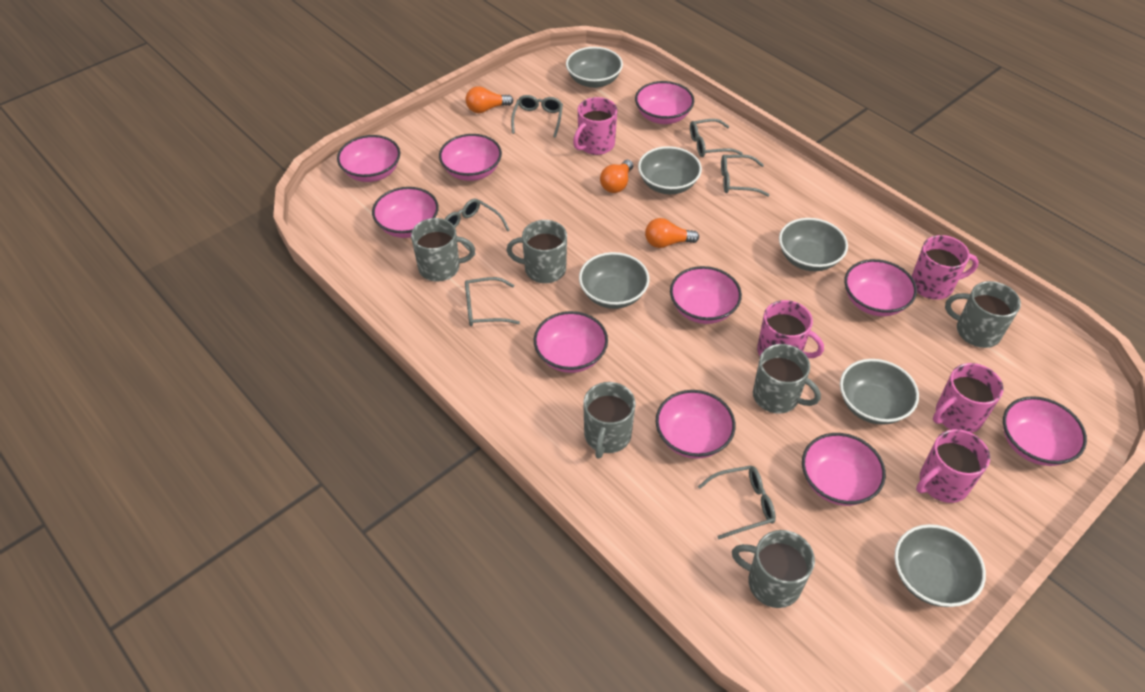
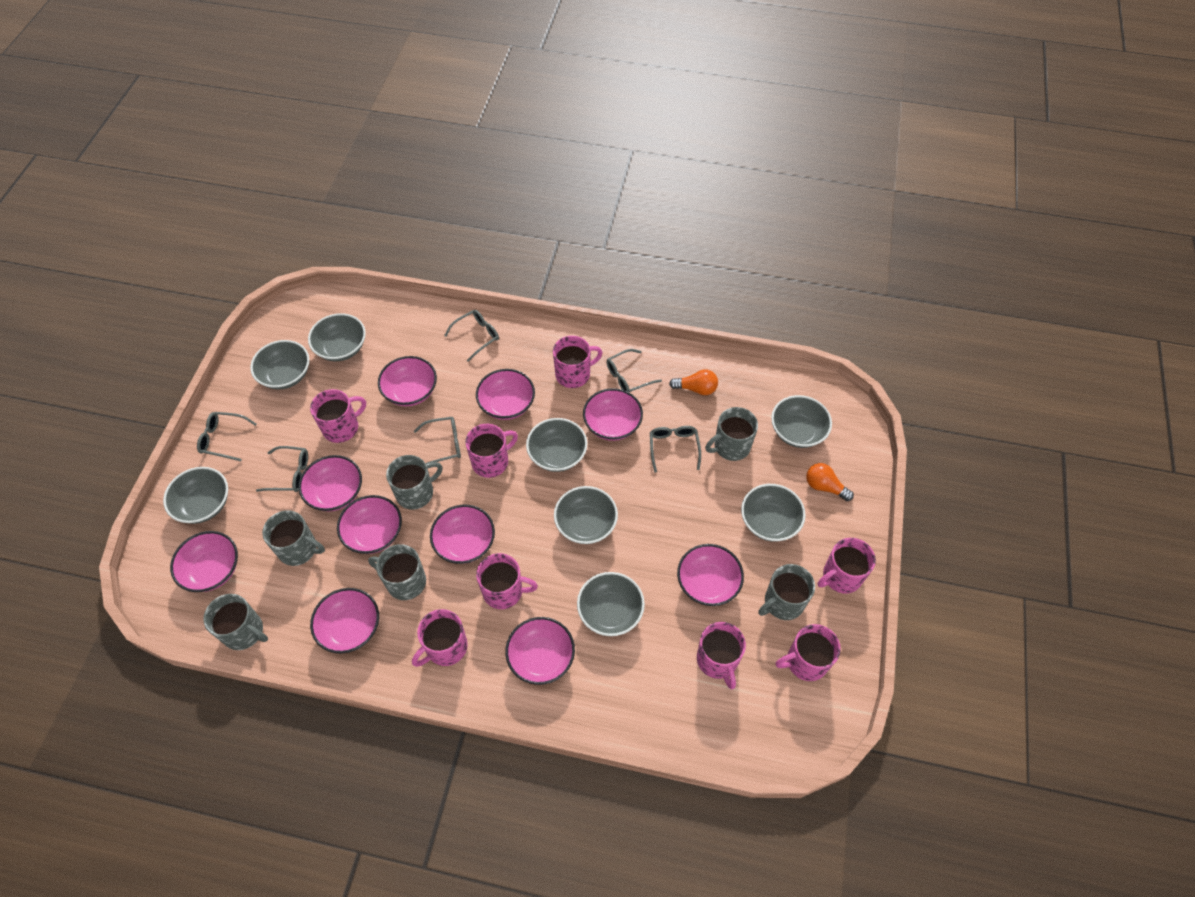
grey bowl: [566,47,623,88] [579,252,649,309] [638,146,702,194] [779,218,848,271] [840,359,919,425] [894,524,986,607] = 6 -> [163,467,228,524] [250,340,309,389] [308,313,366,361] [526,418,587,472] [554,486,618,544] [577,572,645,636] [741,484,806,542] [771,395,832,448] = 8
orange light bulb: [465,86,513,113] [600,160,633,193] [645,218,699,248] = 3 -> [669,369,718,395] [806,463,854,501] = 2
pink mug: [573,97,617,155] [757,300,824,358] [912,235,979,300] [916,429,990,503] [933,363,1003,433] = 5 -> [310,389,366,443] [412,609,468,667] [465,424,518,478] [476,553,538,609] [553,336,603,388] [697,622,746,690] [776,624,841,681] [818,538,876,594] = 8

